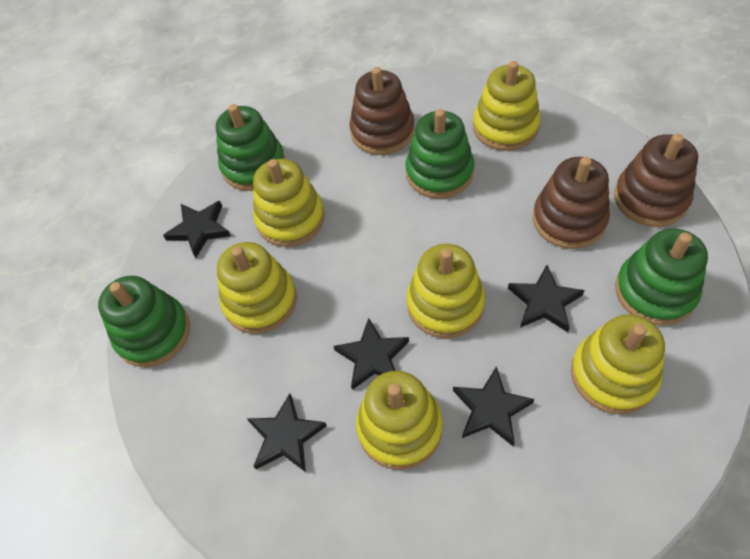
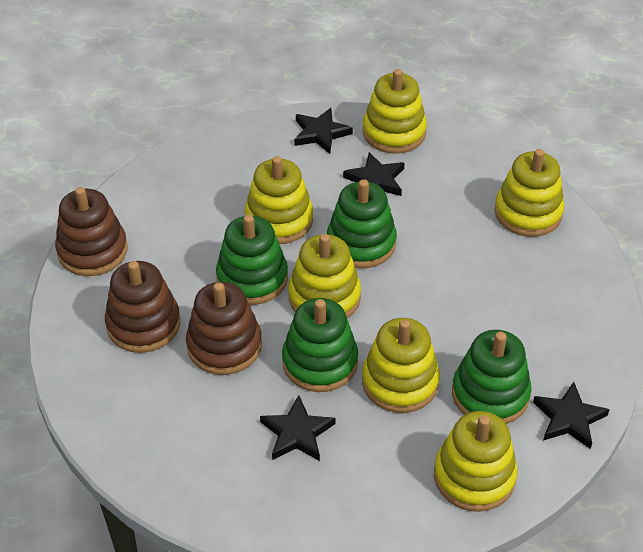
black star: [163,201,231,258] [247,393,327,472] [334,318,409,390] [453,366,534,446] [508,265,585,332] = 5 -> [260,395,336,461] [294,108,353,154] [343,152,405,196] [533,382,610,449] = 4

